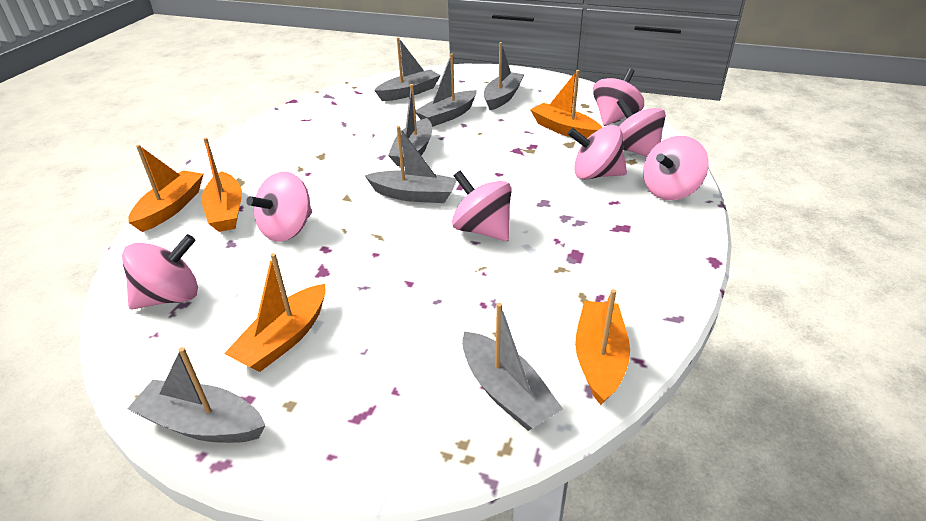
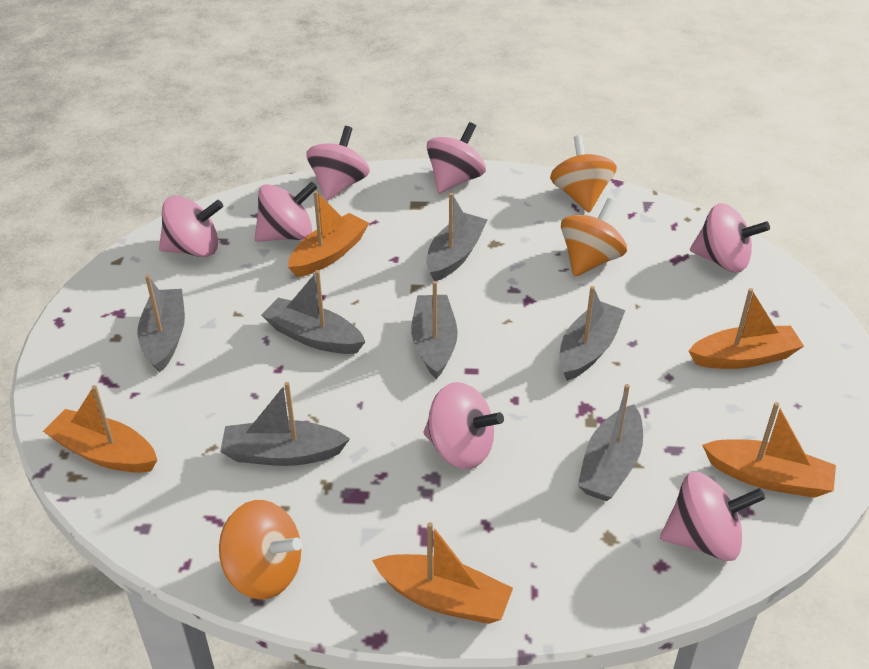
orange spinning top: none = 0 -> [219,500,302,600] [550,135,617,212] [561,198,627,277] = 3

